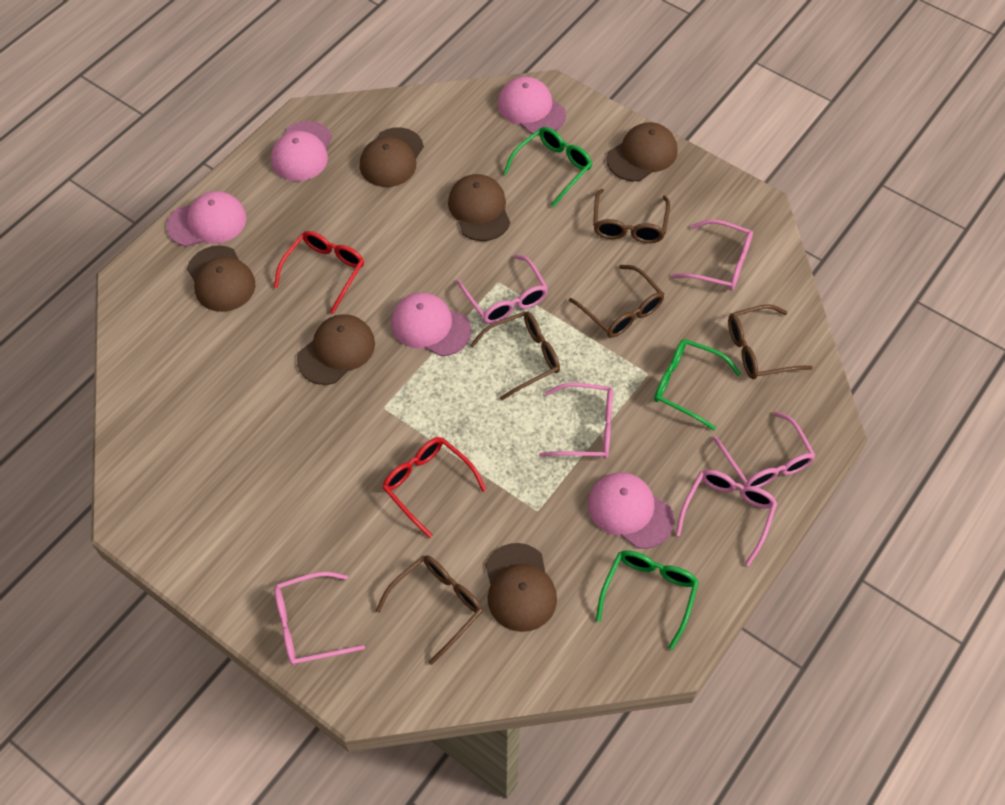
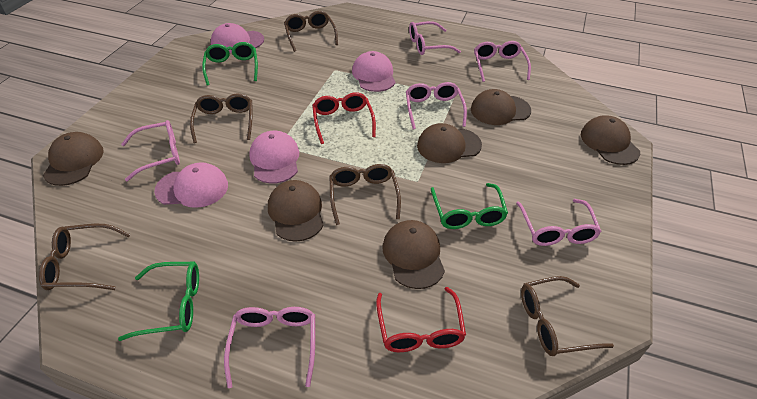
pink cap: [167,191,246,247] [271,121,332,181] [391,292,471,356] [498,76,566,135] [588,472,674,549] = 5 -> [154,162,228,208] [211,23,264,53] [249,131,299,184] [352,51,396,92] = 4

